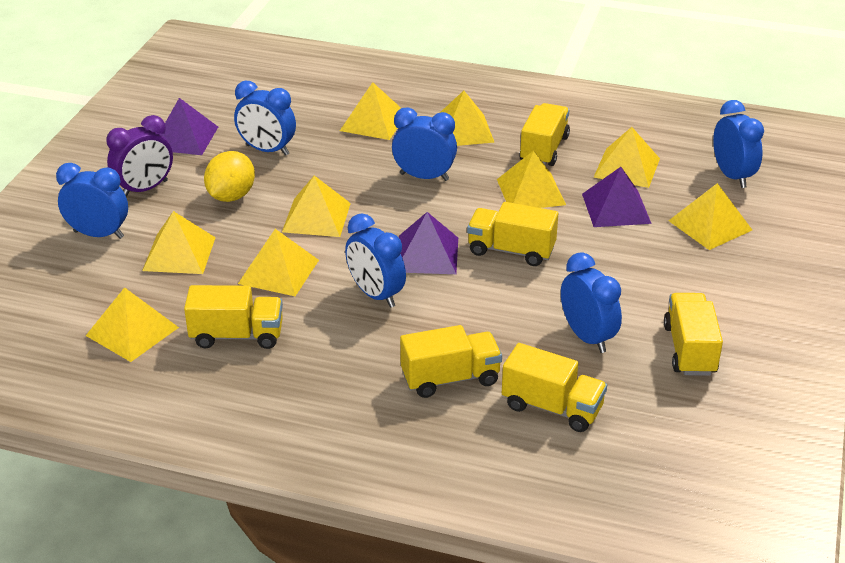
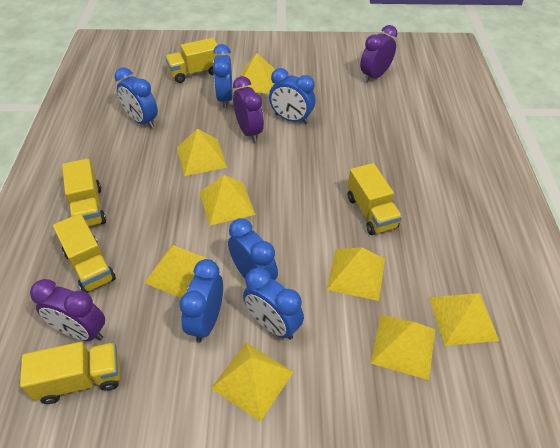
purple clock: [106,115,173,197] = 1 -> [30,279,105,341] [233,76,264,142] [360,25,397,83] = 3
purple pyramid: [161,98,218,155] [399,212,458,274] [582,167,652,227] = 3 -> none = 0
yellow lemon: [204,151,255,202] = 1 -> none = 0
yellow pyramid: [86,287,179,362] [142,211,216,274] [238,229,319,296] [282,176,351,237] [340,82,401,140] [440,91,495,146] [497,150,566,208] [594,127,660,188] [669,183,752,250] = 9 -> [144,245,215,298] [177,129,227,176] [200,175,256,225] [211,343,293,422] [236,53,275,94] [327,247,385,301] [370,315,436,380] [429,293,499,346] = 8
yellow truck: [184,285,283,349] [400,325,502,398] [467,202,558,266] [502,343,607,432] [519,103,570,166] [664,293,723,376] = 6 -> [20,342,120,404] [53,213,116,293] [62,158,106,227] [165,38,221,83] [348,163,402,235] = 5

